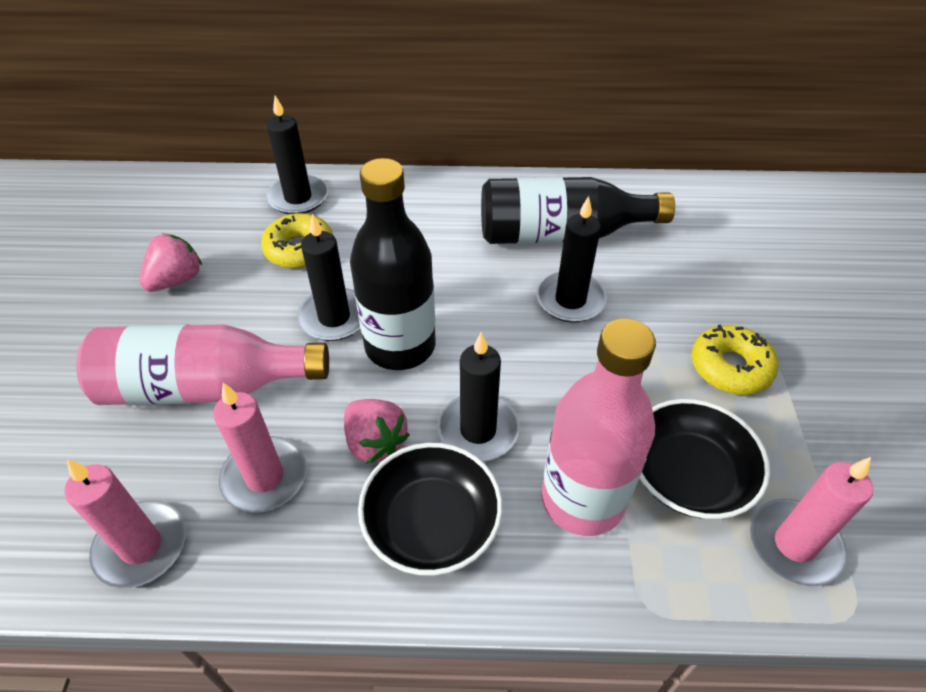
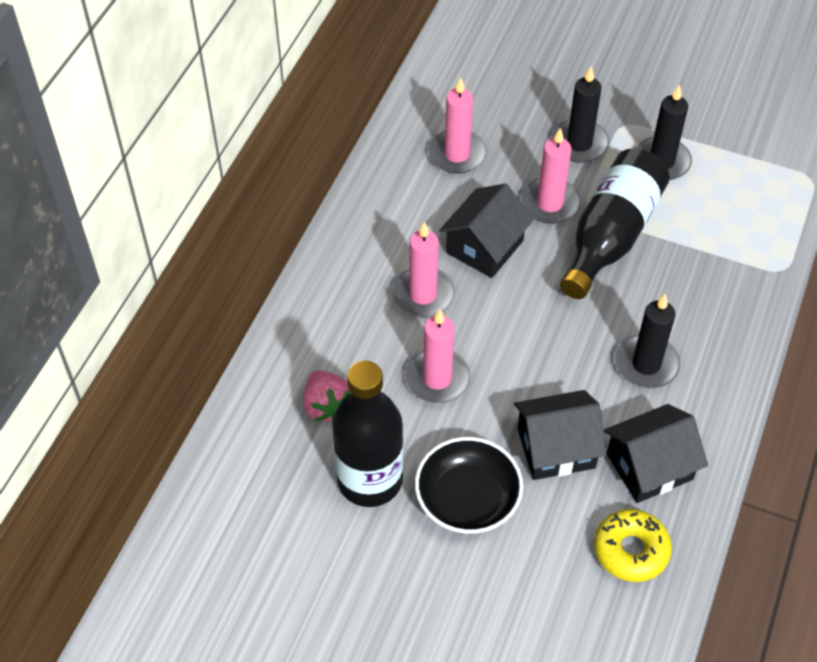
black bowl: [358,443,503,576] [640,399,770,519] = 2 -> [415,437,523,533] = 1
black candle: [266,95,328,214] [297,214,361,341] [437,332,520,461] [536,196,607,323] = 4 -> [551,66,609,162] [615,294,680,388] [635,85,692,180] = 3
black house: none = 0 -> [439,184,534,278] [514,390,607,480] [604,404,708,503] = 3
pink bottle: [76,324,329,405] [541,318,656,536] = 2 -> none = 0
pink candle: [64,459,186,588] [213,383,307,513] [750,457,873,586] = 3 -> [392,222,455,317] [405,309,470,403] [428,77,487,174] [521,128,581,224] = 4
pink strawberry: [140,234,202,292] [344,399,410,464] = 2 -> [303,370,350,422] = 1
yellow donut: [261,213,333,268] [692,325,779,395] = 2 -> [594,509,672,582] = 1

